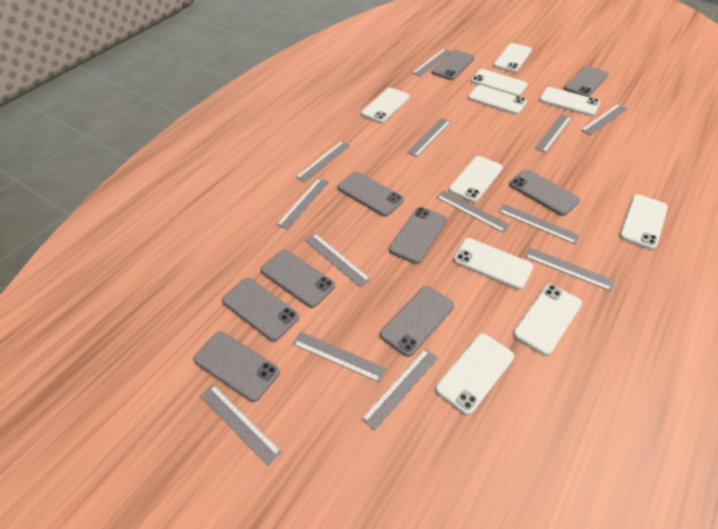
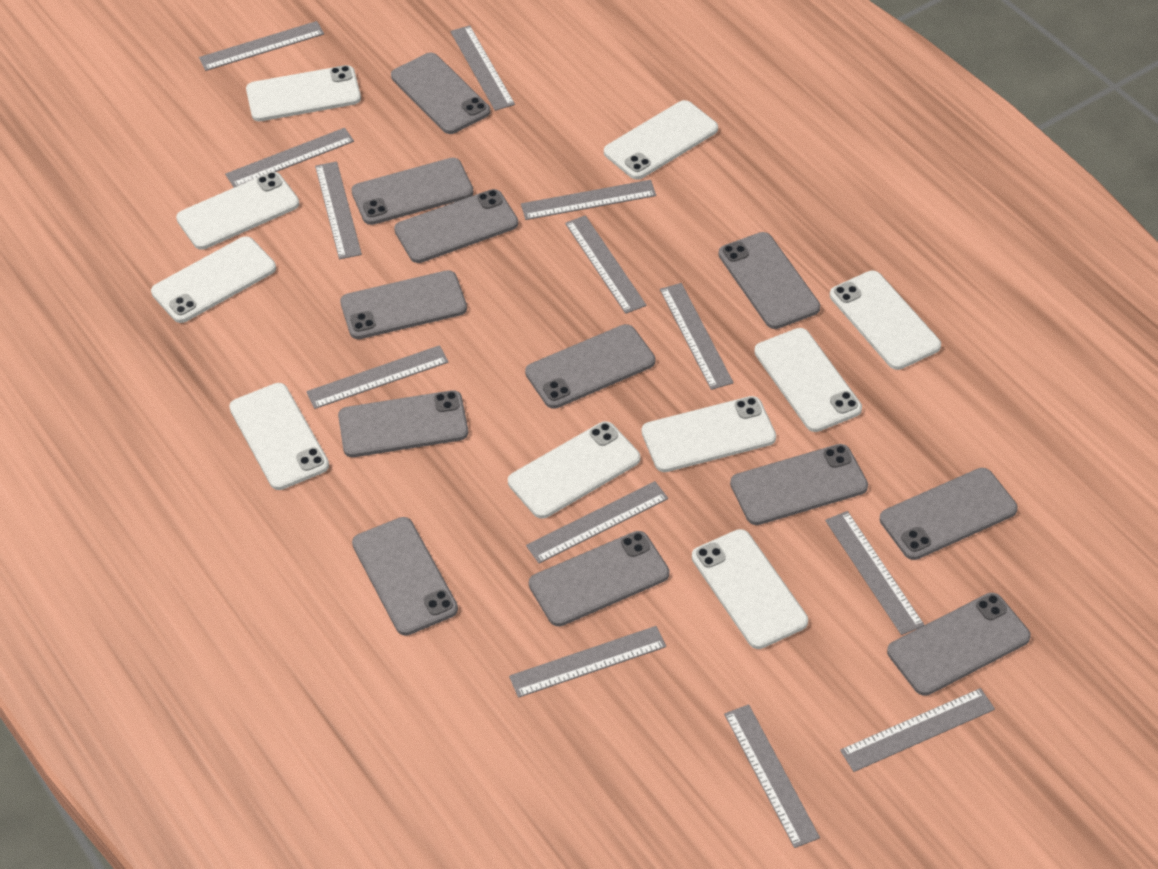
grey phone: [193,332,280,402] [222,278,299,341] [261,250,335,308] [338,172,404,216] [380,286,454,357] [389,207,447,264] [432,50,474,80] [509,169,580,216] [564,66,608,97] = 9 -> [338,390,468,457] [340,270,467,339] [351,158,474,225] [352,517,458,636] [391,53,491,134] [394,189,518,263] [525,324,655,409] [529,531,669,627] [719,232,820,329] [730,444,868,525] [880,468,1018,560] [887,593,1031,696] = 12

